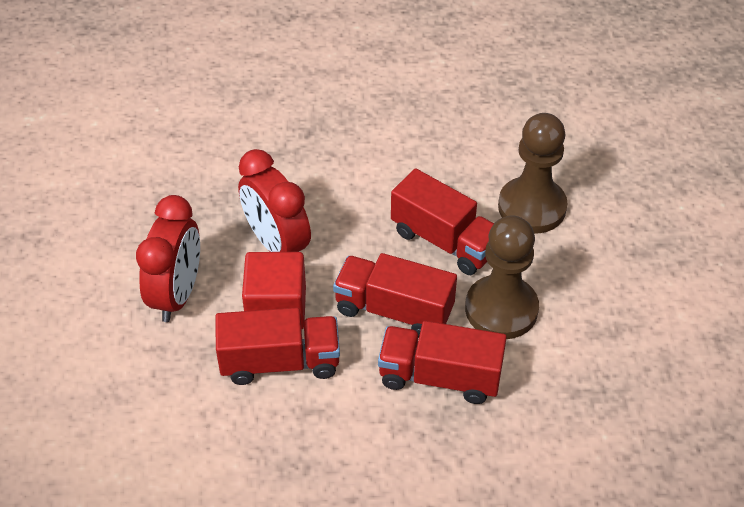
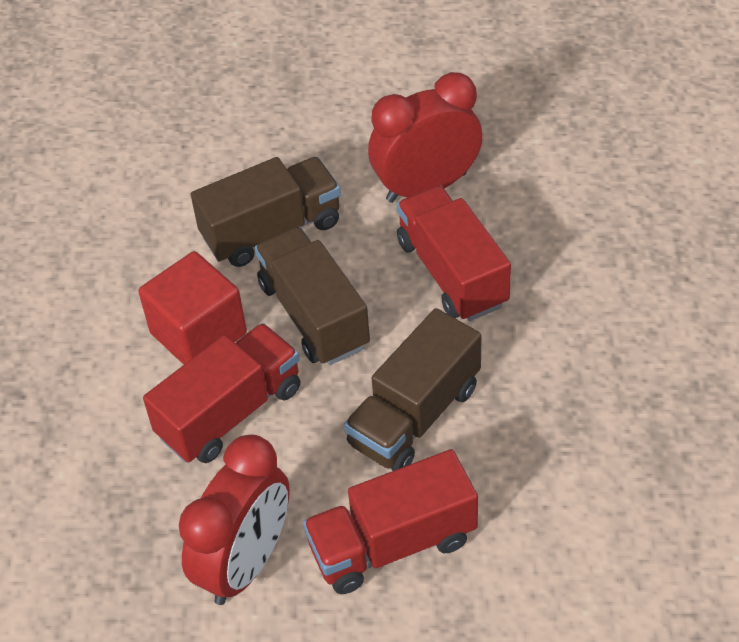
brown pawn: [465,215,539,339] [498,113,567,233] = 2 -> none = 0
brown truck: none = 0 -> [191,157,341,267] [255,227,370,365] [344,308,481,471] = 3
red truck: [215,307,340,385] [333,253,457,337] [378,321,507,404] [391,168,494,275] = 4 -> [143,323,300,463] [303,449,478,594] [397,185,511,321] = 3

